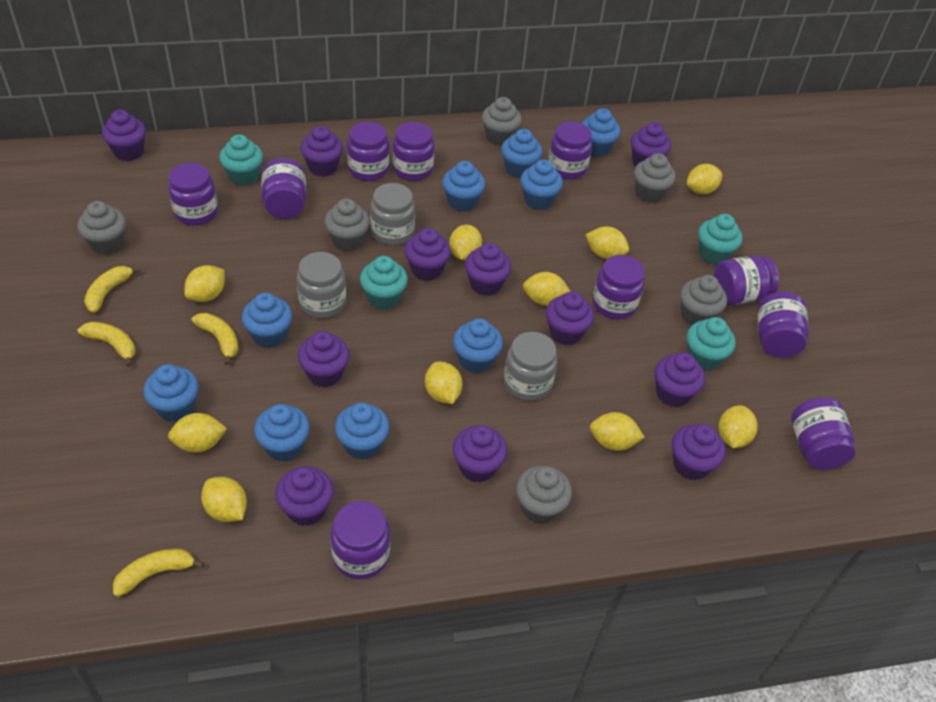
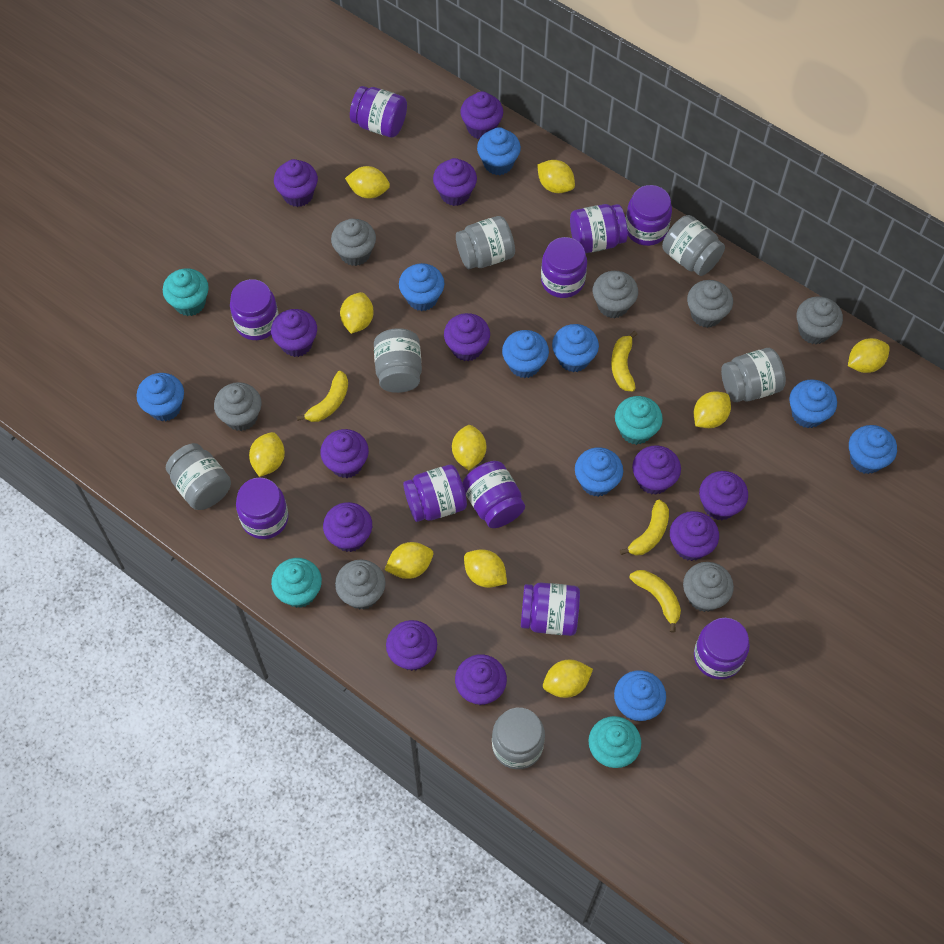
grey cupcake: [77,201,126,255] [324,199,370,251] [482,97,522,146] [516,465,572,524] [634,153,676,203] [680,275,727,325] = 6 -> [214,382,262,431] [331,218,376,266] [335,559,386,610] [593,271,638,318] [683,562,734,612] [687,280,733,328] [797,296,843,344] = 7
grey jar: [296,252,346,318] [370,183,415,245] [504,332,557,401] = 3 -> [166,443,231,510] [374,328,422,393] [456,216,515,269] [492,707,545,769] [662,215,725,276] [721,348,786,402] = 6
purple cupcake: [102,110,146,161] [275,466,334,526] [298,331,350,387] [300,126,343,177] [405,228,451,281] [453,425,507,483] [465,243,511,296] [546,291,594,345] [631,122,671,166] [655,352,705,407] [672,424,726,480] = 11 -> [271,309,317,357] [274,159,318,207] [320,429,369,478] [323,502,372,552] [386,620,437,671] [433,158,477,206] [444,313,490,361] [455,654,507,705] [460,91,503,139] [632,445,681,495] [670,511,719,561] [699,471,748,520] = 12

